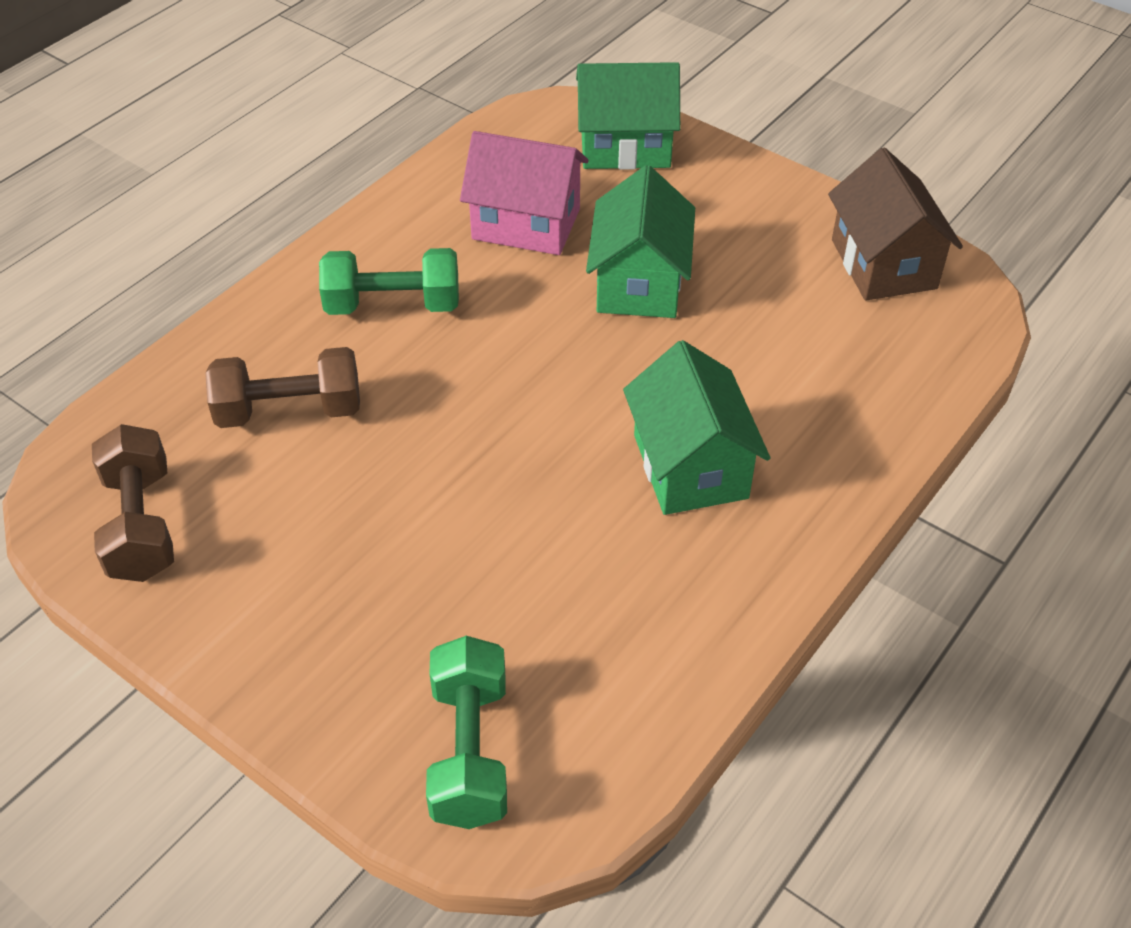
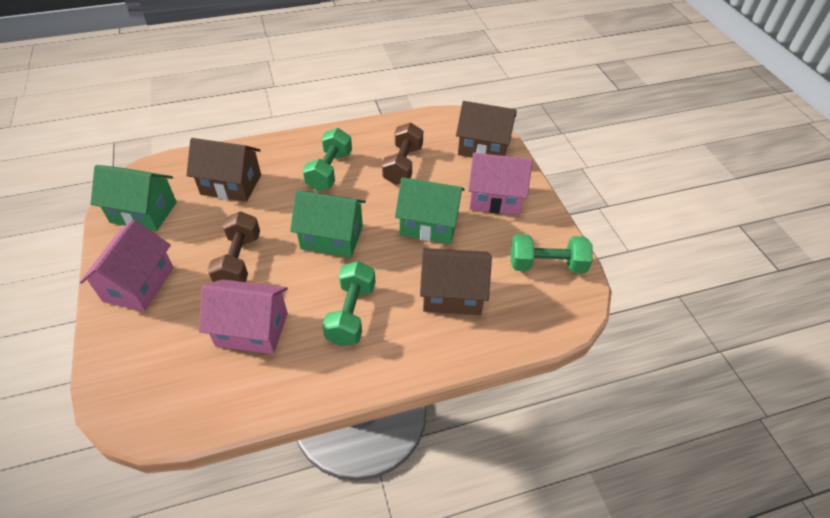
brown house: [828,148,963,300] = 1 -> [186,138,261,202] [420,248,492,315] [456,101,516,158] = 3
green dumbbell: [319,248,459,315] [426,636,507,829] = 2 -> [302,128,352,191] [322,261,376,346] [511,234,593,273] = 3
pink house: [460,131,588,255] = 1 -> [80,219,173,311] [199,279,288,354] [468,153,533,215] = 3

